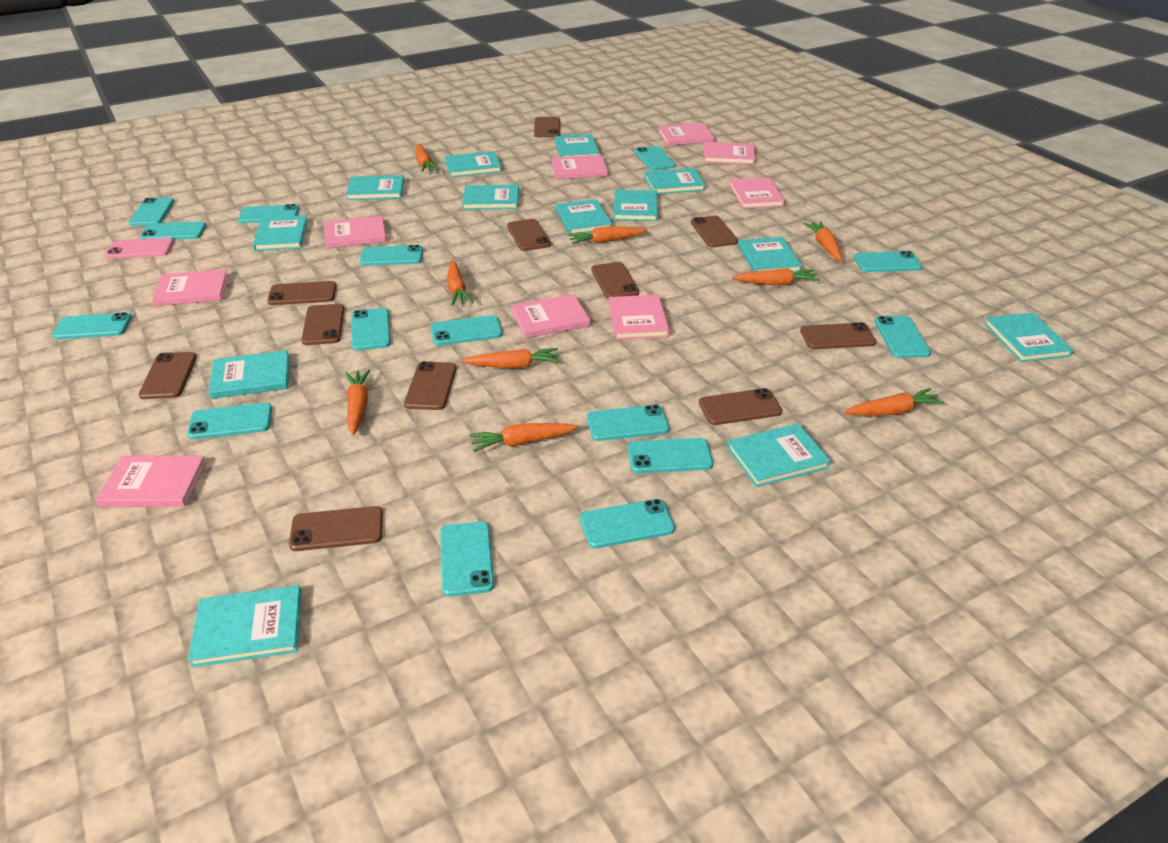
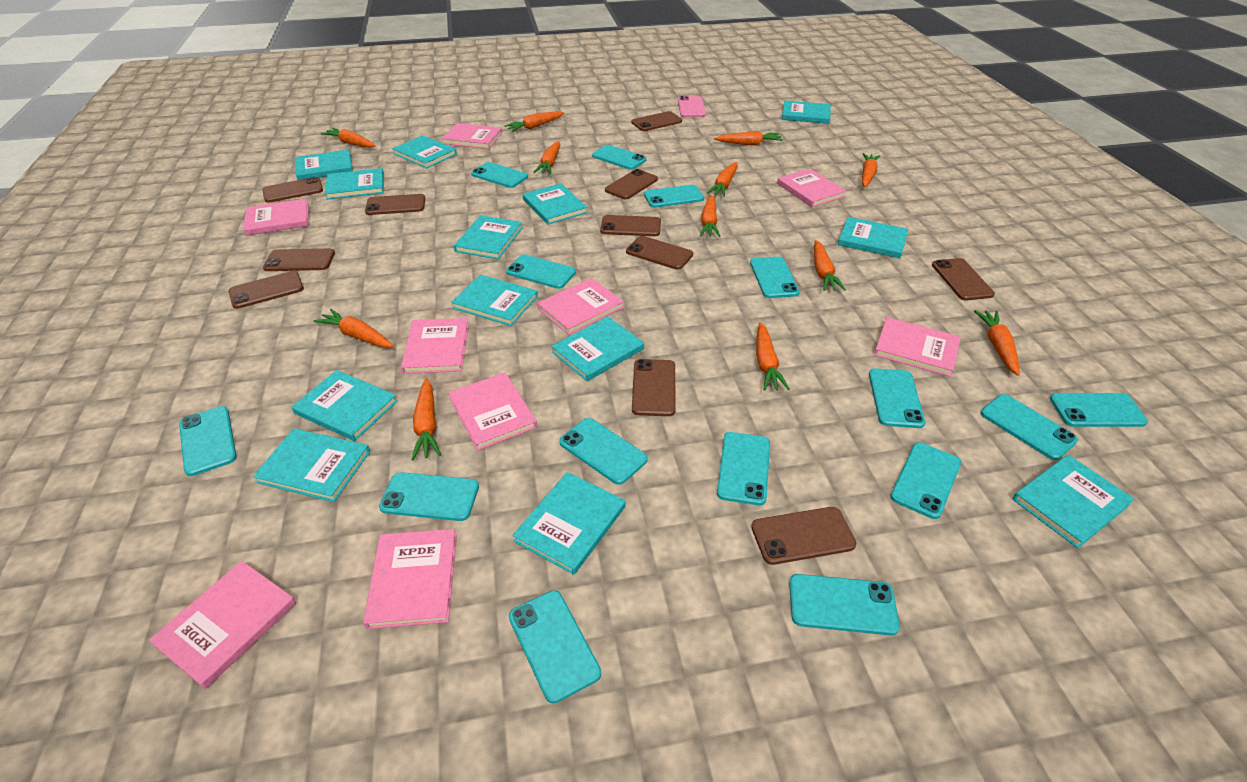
orange carrot: [345,370,370,435] [416,144,439,172] [447,260,473,306] [461,348,560,368] [469,423,579,452] [568,226,647,244] [732,268,820,285] [803,221,842,261] [844,388,945,416] = 9 -> [314,309,394,348] [321,128,376,148] [411,378,441,460] [504,112,564,132] [534,141,560,174] [700,195,720,237] [707,162,738,197] [714,131,783,145] [756,322,790,391] [814,240,846,291] [862,153,880,187] [974,310,1019,376] = 12

